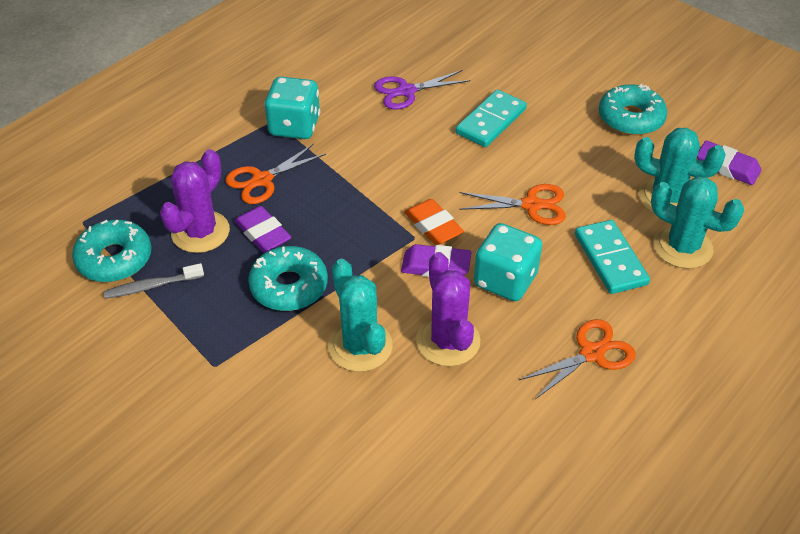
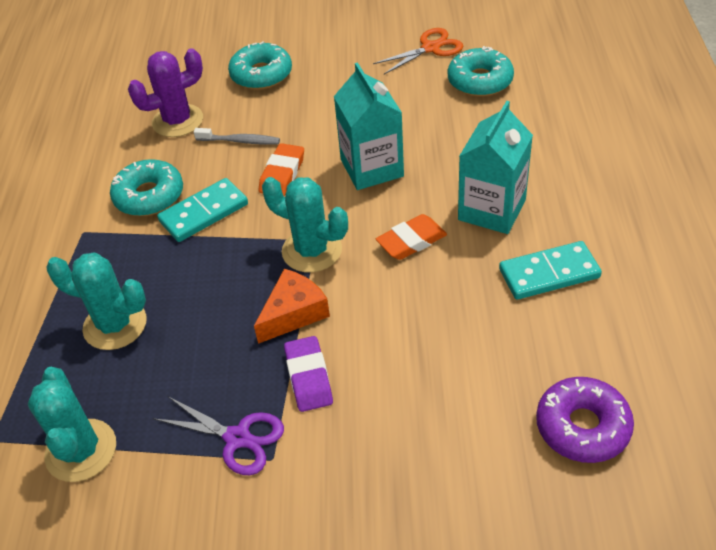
orange cheese: none = 0 -> [254,269,330,344] = 1
orange eraser: [404,199,464,245] = 1 -> [258,143,304,196] [376,214,447,260] = 2
orange scissors: [225,144,326,204] [459,184,566,225] [519,319,636,399] = 3 -> [373,28,463,74] = 1
purple cactus: [160,149,230,253] [416,252,480,366] = 2 -> [128,48,203,137] = 1
purple donut: none = 0 -> [536,377,634,463] = 1
purple eraser: [234,206,291,253] [401,244,472,277] [697,140,761,185] = 3 -> [284,336,333,412] = 1
turquoise carton: none = 0 -> [334,62,404,190] [458,101,533,234] = 2
turquoise dice: [264,77,320,139] [474,223,542,301] = 2 -> none = 0

